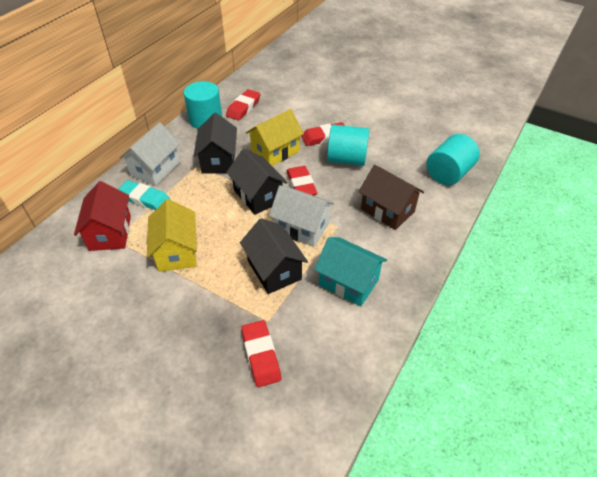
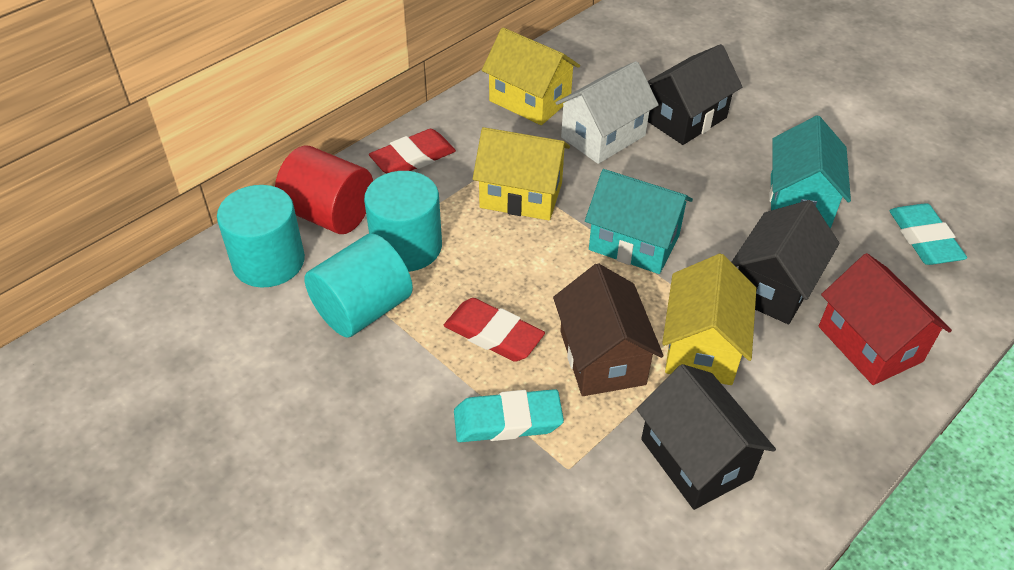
red cylinder: none = 0 -> [275,145,373,234] = 1
red eraser: [226,89,260,120] [241,320,281,387] [287,166,317,196] [301,122,345,146] = 4 -> [369,129,456,174] [444,298,545,362] = 2
turquoise eraser: [118,180,170,210] = 1 -> [454,389,564,442] [889,203,967,265] = 2
turquoise house: [314,237,387,306] = 1 -> [585,169,693,274] [769,115,851,229] = 2
white house: [119,122,180,186] [269,185,334,247] = 2 -> [556,61,659,164] = 1
yellow house: [147,199,197,272] [246,109,304,166] = 2 -> [473,127,570,220] [482,27,580,125] [662,254,756,385] = 3

